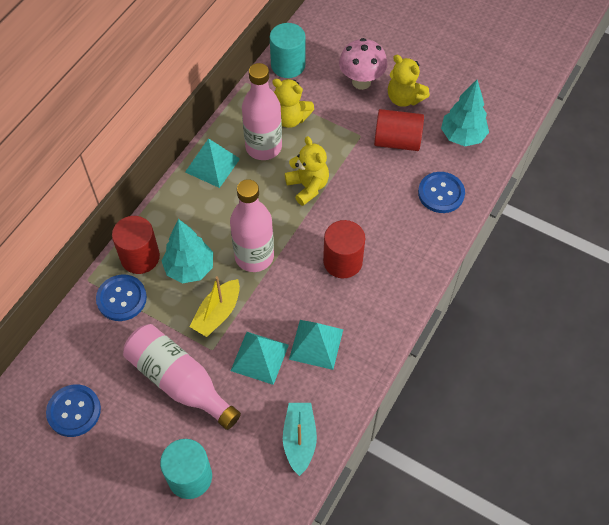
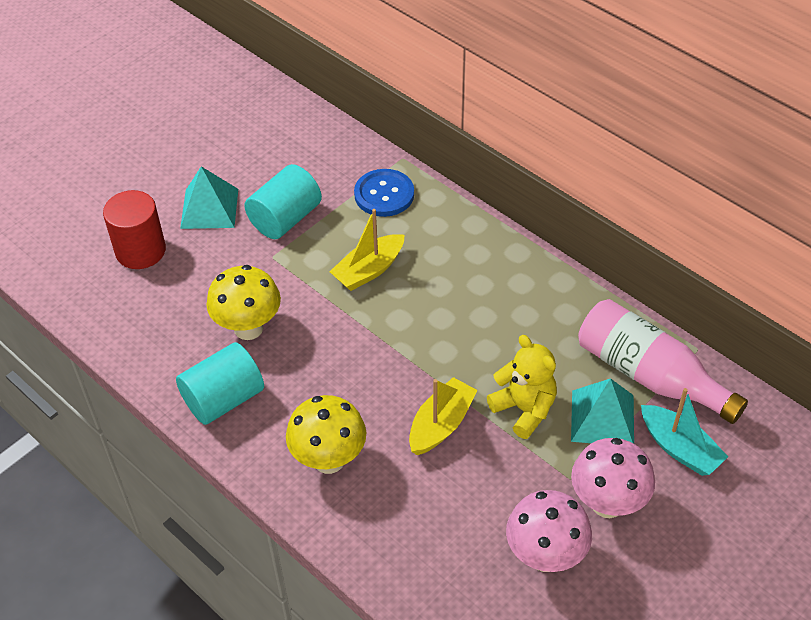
blue button: [46,384,101,437] [96,275,147,321] [418,172,465,213] = 3 -> [354,169,414,217] = 1
pink bottle: [123,324,241,430] [230,179,274,272] [242,63,282,160] = 3 -> [578,299,748,424] = 1
pink mushroom: [339,38,387,90] = 1 -> [506,490,592,572] [571,438,655,518] = 2
red cylinder: [112,216,160,274] [323,220,365,278] [374,109,424,151] = 3 -> [103,190,166,269] = 1
turquoise pyramid: [185,138,240,188] [231,332,289,385] [289,320,343,370] = 3 -> [180,166,238,229] [571,378,634,444] = 2
turquoise tree: [162,219,213,284] [441,80,489,146] = 2 -> none = 0
yellow boat: [189,276,240,337] = 1 -> [329,209,405,291] [409,377,478,455] = 2
yellow mushroom: none = 0 -> [206,265,281,340] [286,395,366,474] = 2
yellow teddy bear: [272,79,314,128] [285,136,329,206] [388,55,430,107] = 3 -> [487,335,557,439] = 1

